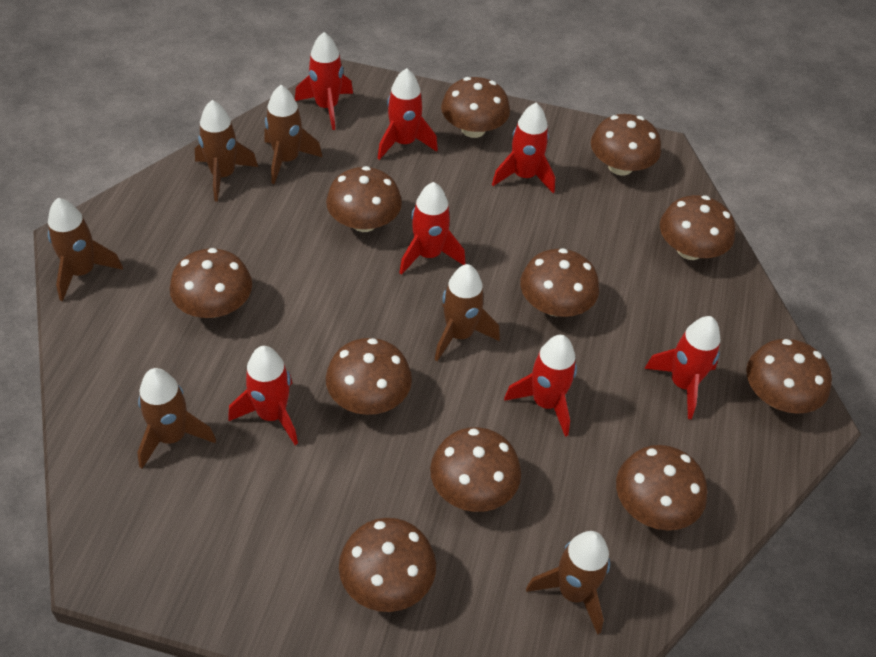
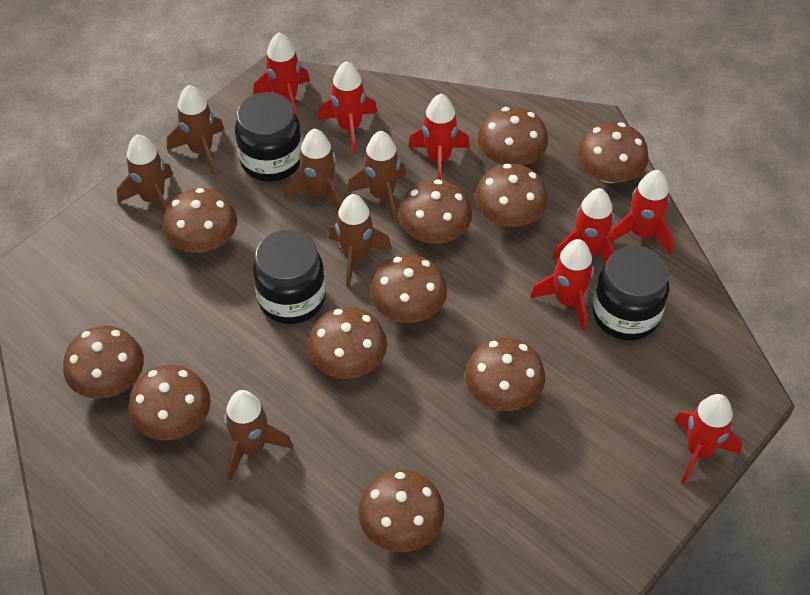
black jar: none = 0 -> [235,92,302,182] [253,230,326,324] [592,246,670,341] = 3

